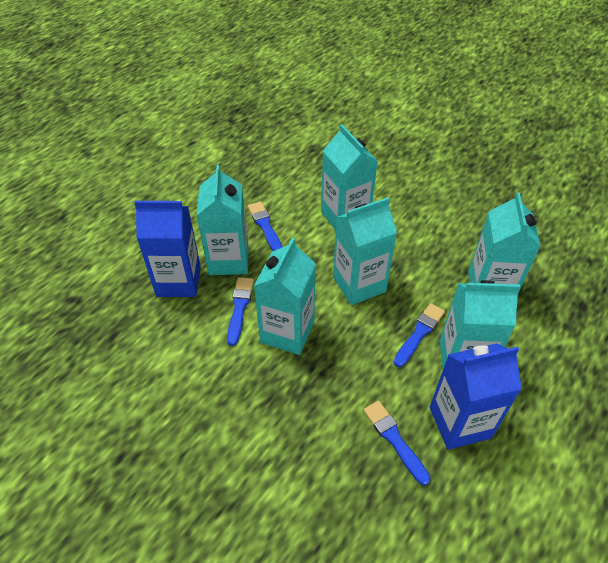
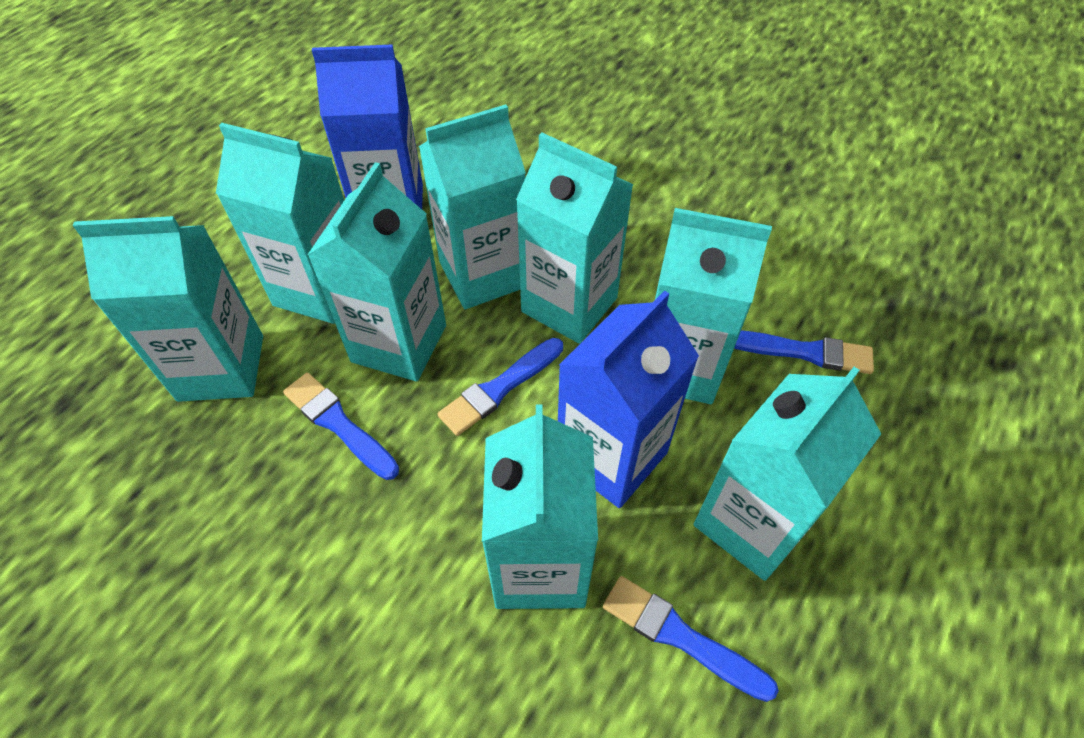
turquoise carton: [196,165,249,275] [254,238,316,355] [321,124,378,230] [333,197,397,305] [440,280,520,369] [468,192,541,293] = 6 -> [73,216,263,402] [216,123,344,324] [307,162,446,381] [419,104,526,309] [482,404,598,609] [516,132,634,344] [655,208,772,404] [694,367,881,581] = 8

